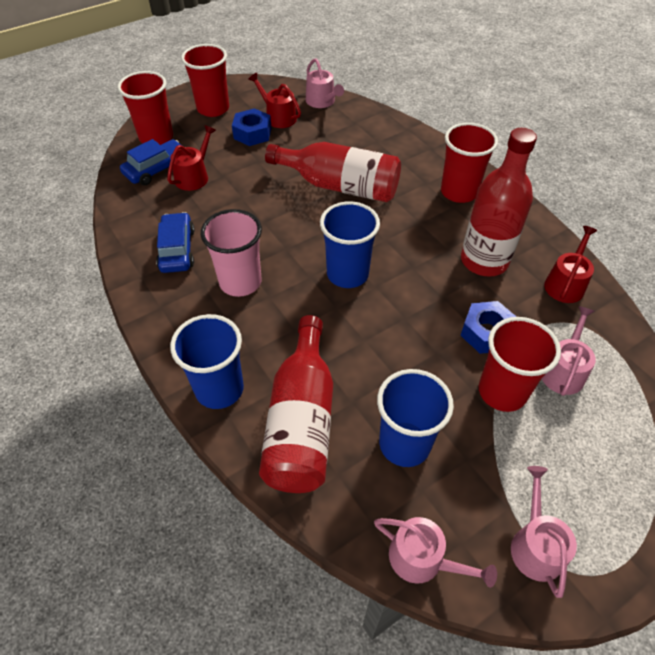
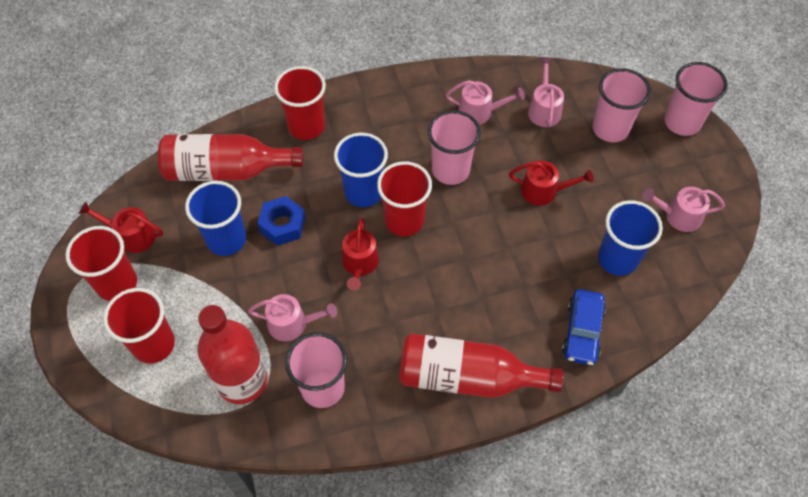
blue car: [120,139,181,185] [156,212,195,273] = 2 -> [562,289,606,365] = 1
blue nut: [232,108,272,146] [460,301,516,354] = 2 -> [257,196,305,246] = 1
pink cup: [201,209,262,297] = 1 -> [285,332,347,408] [428,110,481,185] [592,68,651,142] [664,62,728,136] = 4

